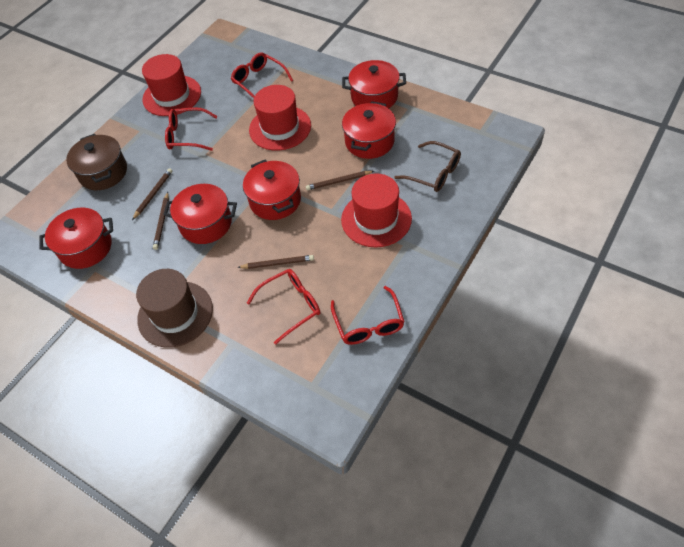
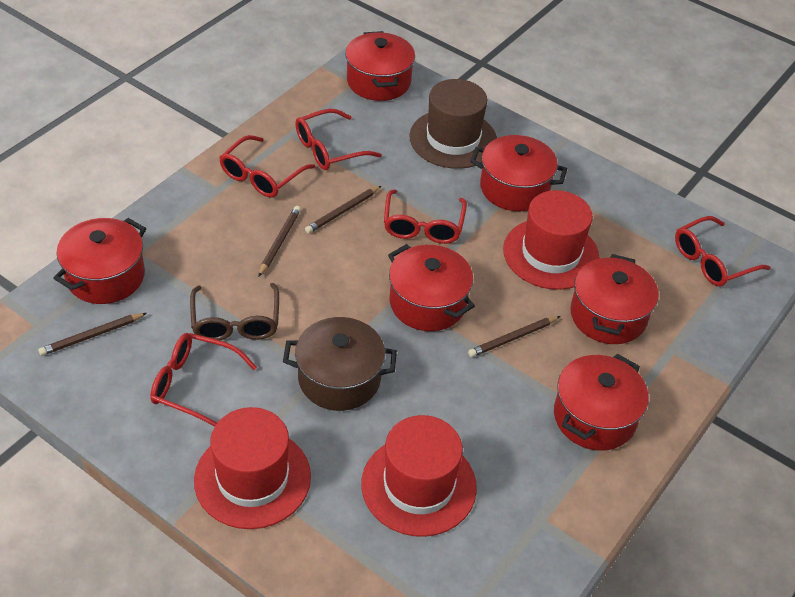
red glasses: [165,107,218,151] [231,52,293,98] [247,269,320,345] [331,286,405,345] = 4 -> [150,333,257,427] [219,135,315,198] [295,109,382,170] [384,189,467,244] [675,216,770,287] = 5
red pot: [39,208,113,269] [163,184,237,244] [243,159,301,220] [342,60,406,108] [342,101,396,159] = 5 -> [54,218,146,304] [345,31,415,101] [388,244,475,331] [470,135,567,211] [554,354,648,451] [570,254,659,344] = 6

